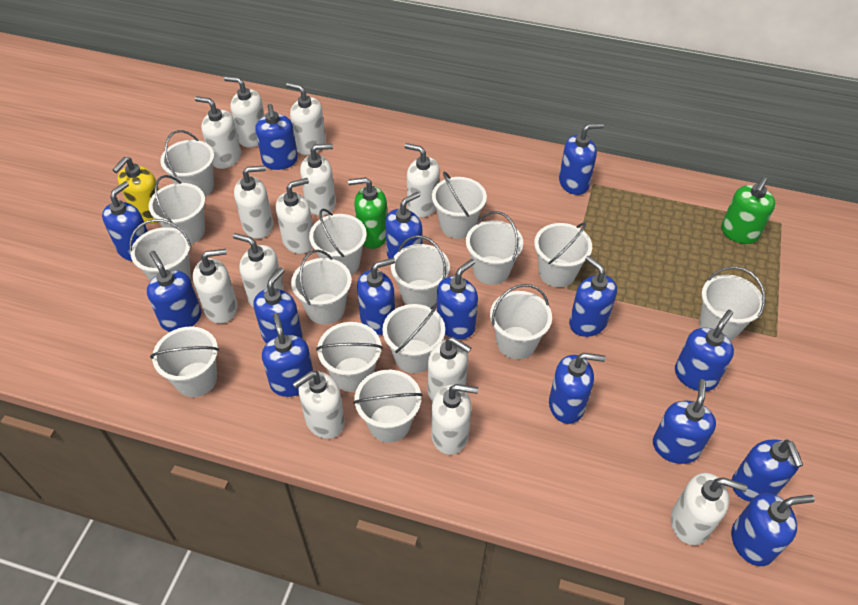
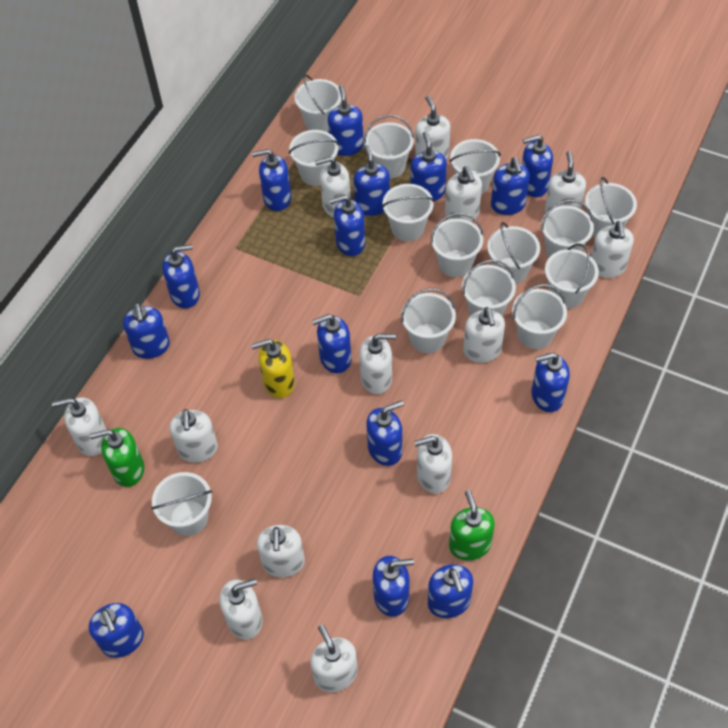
white bucket: [129,219,192,281] [148,175,205,244] [150,327,219,397] [160,130,214,197] [291,250,352,324] [309,209,367,275] [316,322,383,392] [353,370,422,443] [382,304,445,373] [391,235,450,307] [432,171,487,239] [466,211,523,285] [490,284,552,359] [534,222,592,287] [699,266,765,341] = 15 -> [152,472,212,536] [289,130,339,186] [295,74,342,132] [364,115,414,179] [382,184,434,241] [401,288,456,353] [431,213,484,277] [449,139,501,194] [462,259,516,316] [487,222,540,285] [512,284,567,349] [541,200,594,257] [545,244,599,309] [585,177,637,237] = 14

